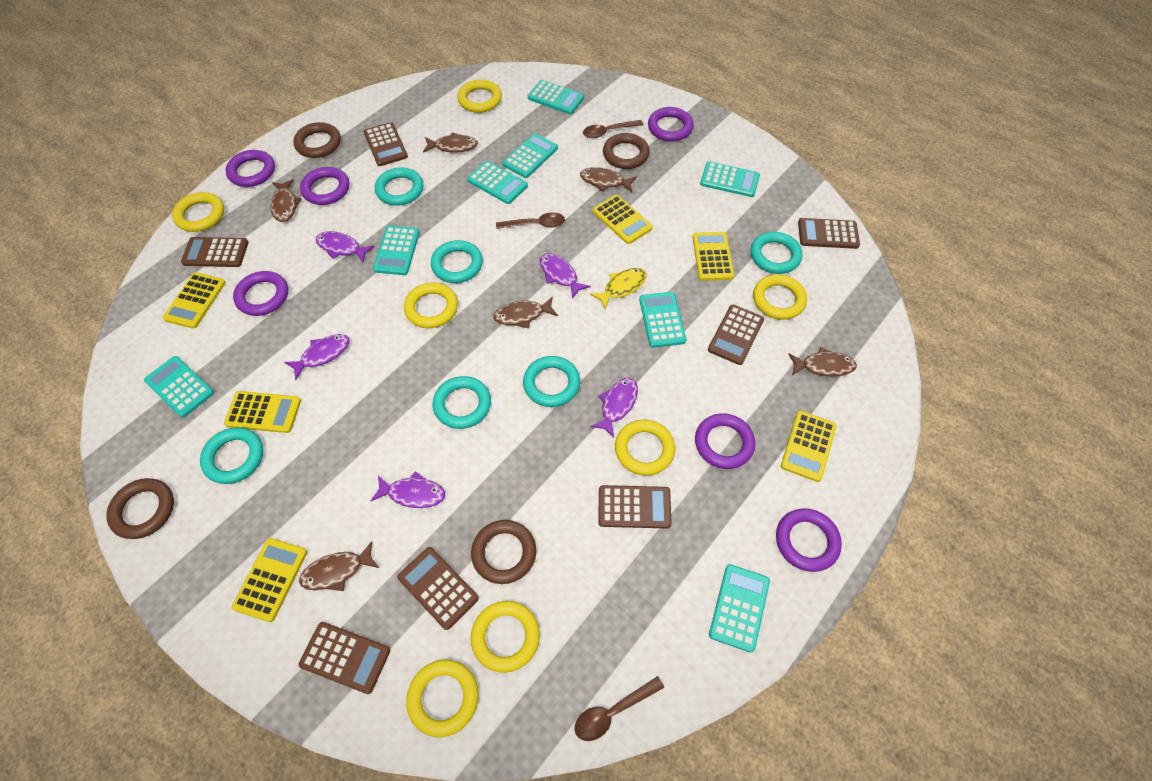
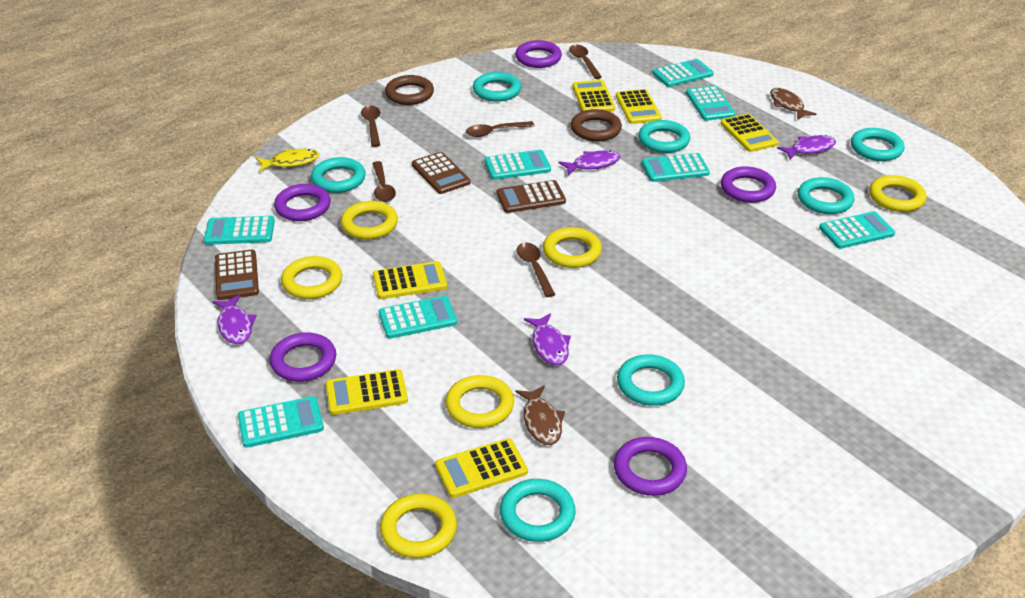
brown calculator: [181,237,248,267] [299,622,390,694] [364,122,408,166] [397,547,479,630] [598,485,672,529] [708,304,764,365] [798,218,860,249] = 7 -> [215,250,259,300] [412,152,470,194] [496,180,566,213] = 3
brown fish: [271,179,302,222] [299,541,379,591] [423,132,478,153] [493,296,558,328] [580,167,637,192] [789,347,857,377] = 6 -> [515,385,565,445] [770,88,816,120] = 2
brown ring: [106,478,174,539] [293,122,341,158] [471,520,536,584] [603,133,650,169] = 4 -> [385,75,434,105] [571,109,622,141] = 2
brown spoon: [496,212,565,229] [574,676,664,741] [583,120,643,138] = 3 -> [361,105,380,147] [372,161,396,202] [466,121,535,137] [517,242,556,297] [569,45,602,79] = 5
purple fish: [284,334,350,380] [316,231,375,262] [371,471,445,508] [540,253,591,299] [590,378,638,438] = 5 -> [212,295,257,344] [524,313,571,365] [558,150,620,175] [777,135,836,160] = 4
purple ring: [226,150,275,187] [233,271,288,316] [300,167,350,205] [648,107,694,142] [695,413,755,469] [776,508,842,572] = 6 -> [270,332,336,382] [274,184,331,221] [515,40,562,68] [614,437,687,496] [721,166,776,203] = 5
turquoise ring: [200,427,263,484] [375,167,423,206] [431,240,483,283] [433,376,491,429] [523,356,580,407] [750,232,802,274] = 6 -> [311,157,366,193] [473,72,521,102] [500,479,576,542] [617,354,685,406] [638,120,690,153] [798,177,854,214] [851,128,905,161] = 7
yellow ring: [172,192,224,232] [404,283,458,328] [406,660,479,737] [457,79,502,113] [471,601,540,673] [615,419,675,476] [753,274,807,320] = 7 -> [281,256,342,299] [341,201,398,240] [380,493,457,558] [445,375,514,428] [543,227,602,268] [869,175,927,212] = 6

